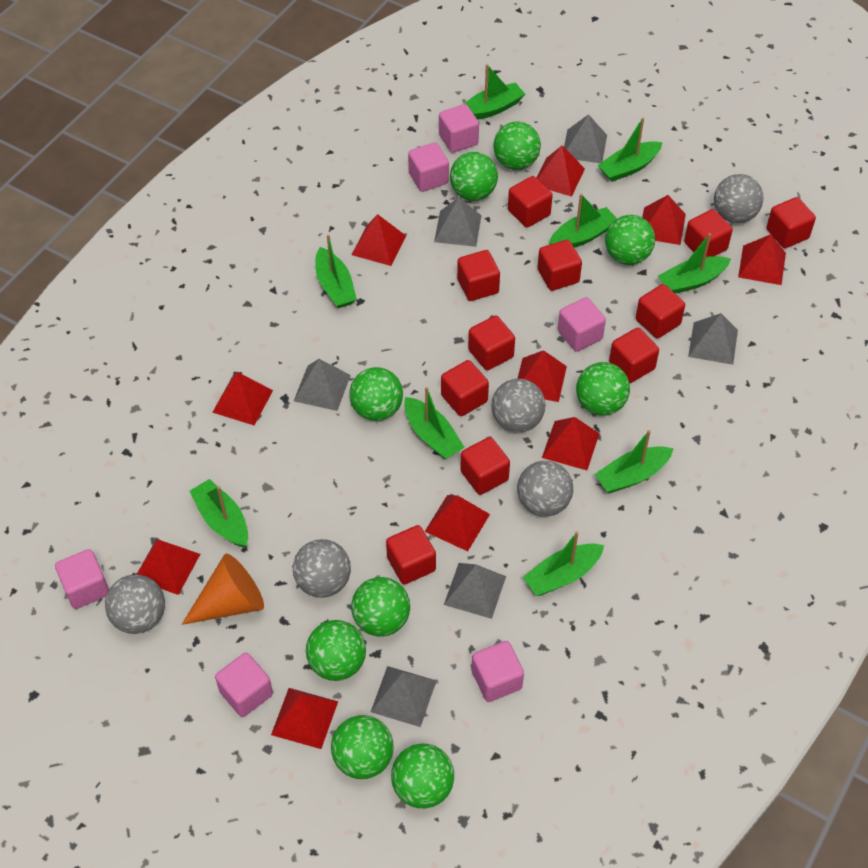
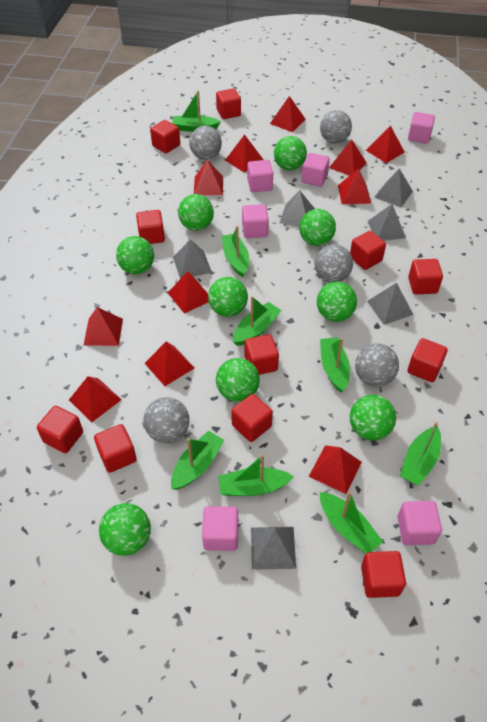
green boat: [189,479,248,548] [315,235,357,308] [404,387,465,460] [464,64,525,120] [523,531,604,596] [549,194,617,248] [595,430,674,493] [598,118,663,182] [658,233,731,294] = 9 -> [171,431,224,490] [172,91,221,132] [218,454,294,496] [221,226,249,277] [233,296,281,346] [320,337,350,393] [320,491,383,554] [400,422,441,485] = 8
orange cone: [182,554,264,625] = 1 -> none = 0
red pyramid: [136,539,200,595] [212,372,273,426] [271,688,338,749] [352,214,406,266] [425,495,490,551] [517,350,567,402] [537,145,585,197] [542,417,600,470] [642,195,686,245] [738,234,786,285] = 10 -> [69,376,122,422] [83,307,123,346] [145,342,194,386] [168,271,209,314] [194,160,223,195] [225,134,264,173] [270,96,306,132] [309,445,362,494] [329,139,367,176] [338,168,371,204] [366,125,405,163] = 11

